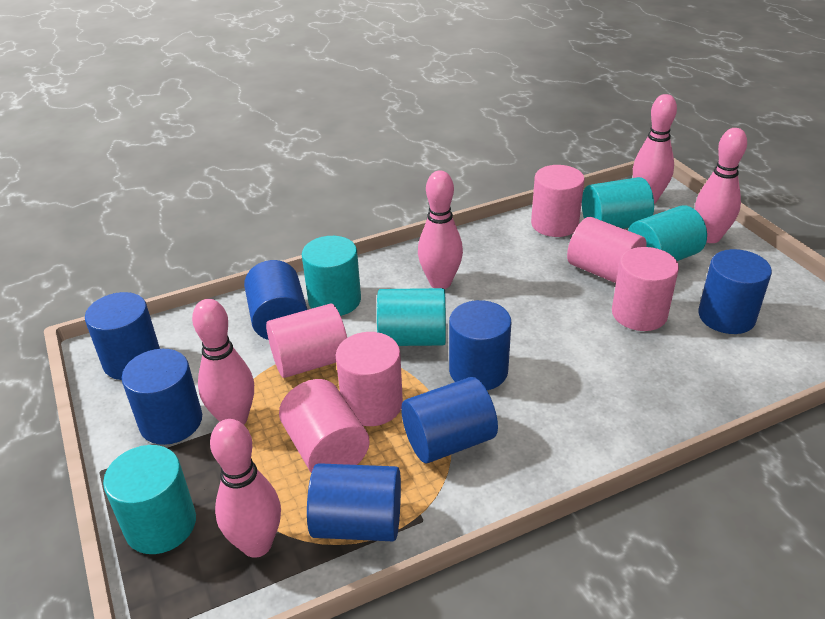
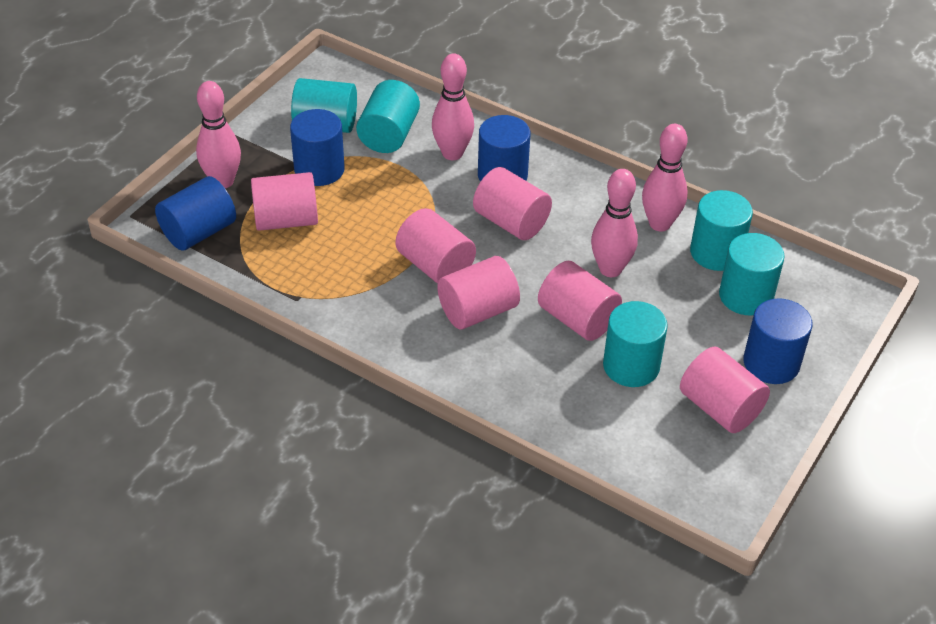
blue cylinder: [85,292,160,380] [122,349,202,445] [244,260,308,340] [307,463,401,541] [401,377,498,463] [449,300,511,390] [698,249,772,334] = 7 -> [155,176,236,250] [290,109,345,186] [478,115,530,182] [743,298,813,384] = 4
pink bowling pin: [192,299,254,425] [210,419,281,558] [418,170,463,289] [633,94,677,204] [695,128,747,243] = 5 -> [196,81,241,188] [432,54,474,160] [591,169,638,277] [642,124,687,232] = 4

